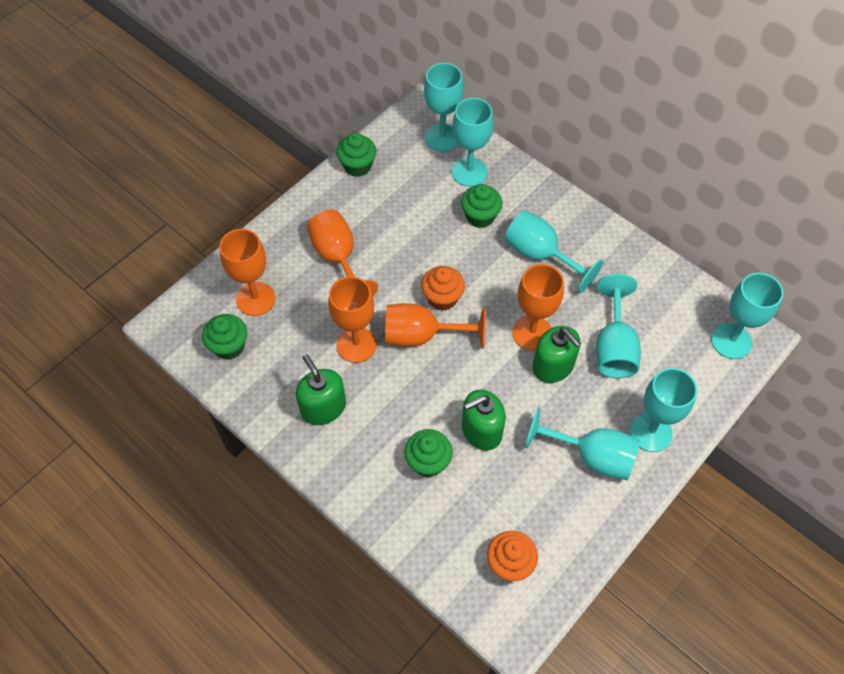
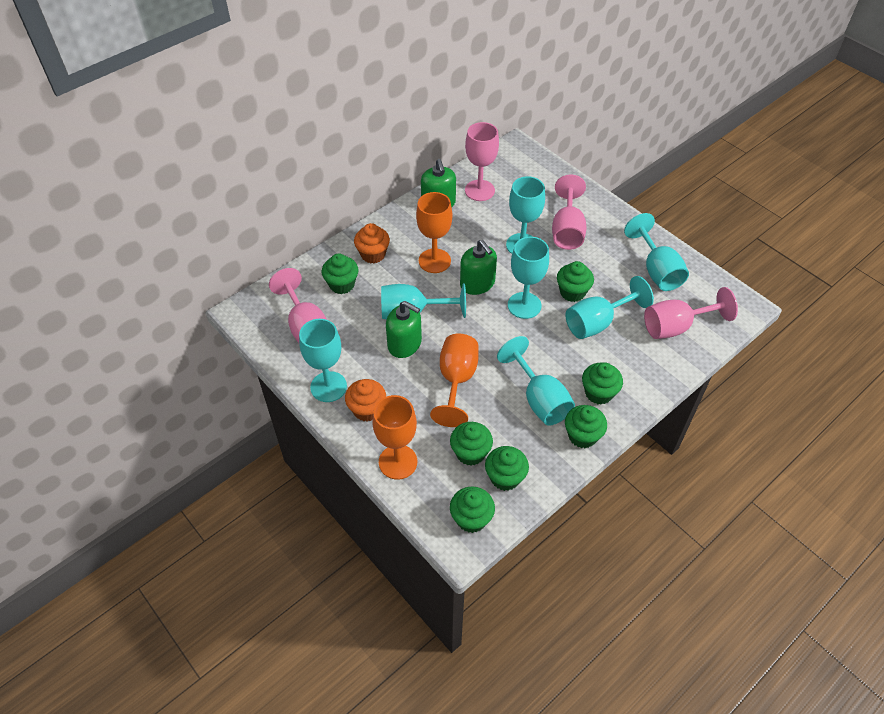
green cupcake: [202,314,247,360] [336,133,376,177] [404,429,453,477] [461,184,503,228] = 4 -> [322,254,359,294] [450,422,493,466] [450,486,495,533] [485,446,529,491] [557,261,594,302] [565,405,607,448] [582,362,623,405] = 7
orange goblet: [219,229,276,316] [307,210,378,296] [328,276,377,363] [385,303,486,349] [512,264,564,351] = 5 -> [372,395,417,479] [416,192,452,273] [430,334,479,427] = 3
pink goblet: none = 0 -> [269,268,327,343] [465,122,499,201] [552,174,586,250] [644,287,738,339] = 4

